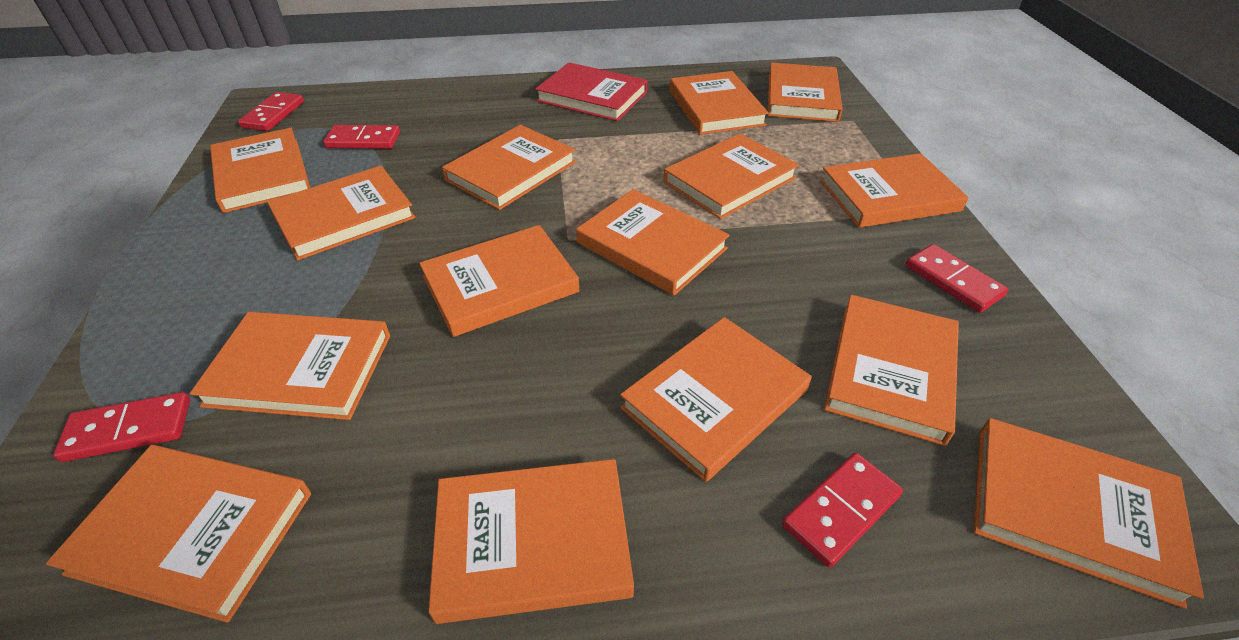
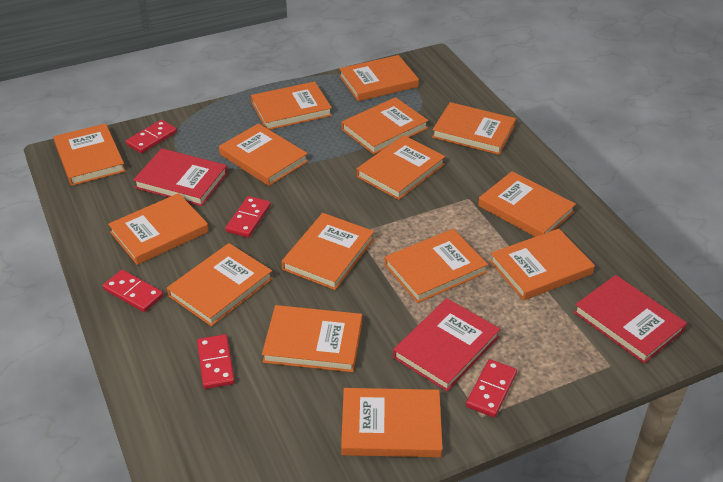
red book: [535,62,648,121] = 1 -> [133,148,228,206] [393,298,500,392] [574,275,687,364] = 3

